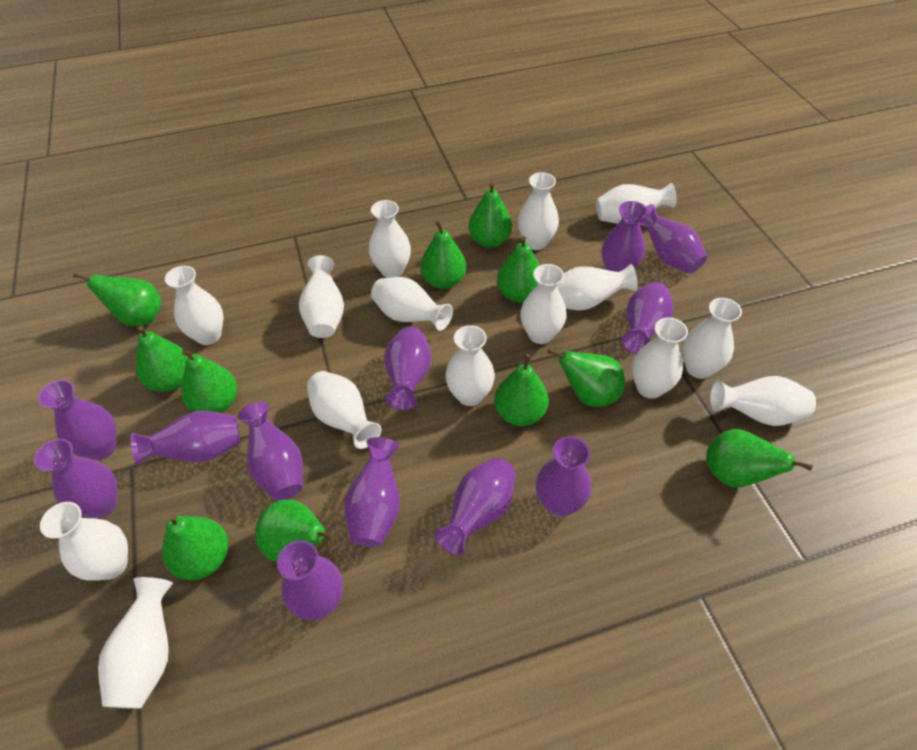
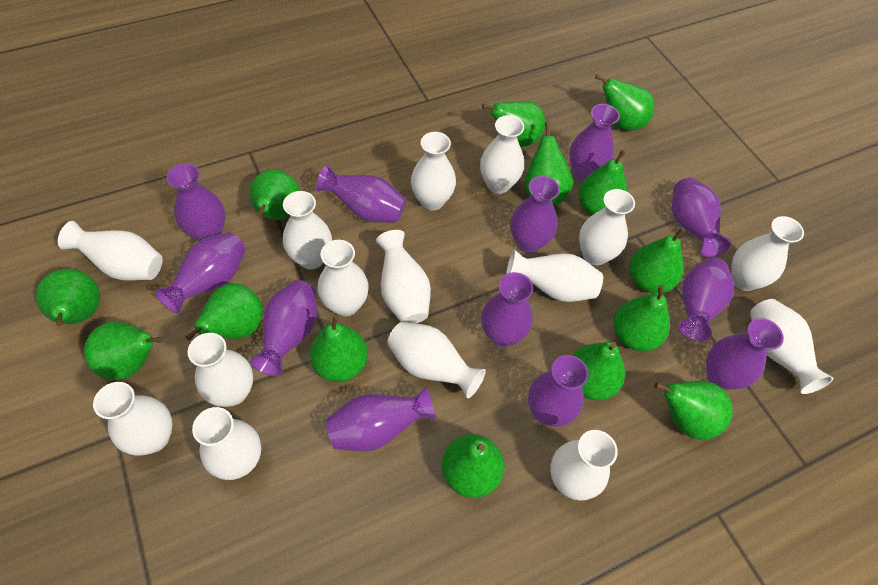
green pear: [73,272,162,326] [136,326,188,392] [162,514,228,580] [181,350,237,413] [255,499,335,562] [420,220,466,289] [468,182,512,248] [494,354,549,426] [497,236,540,302] [548,348,625,407] [706,429,813,487] = 11 -> [35,269,100,326] [84,321,163,380] [185,284,263,341] [249,169,300,220] [310,315,368,382] [442,434,504,498] [482,101,545,147] [524,122,573,205] [572,342,625,400] [578,150,628,215] [595,74,654,131] [614,285,670,351] [629,227,685,293] [654,381,733,440] = 14

